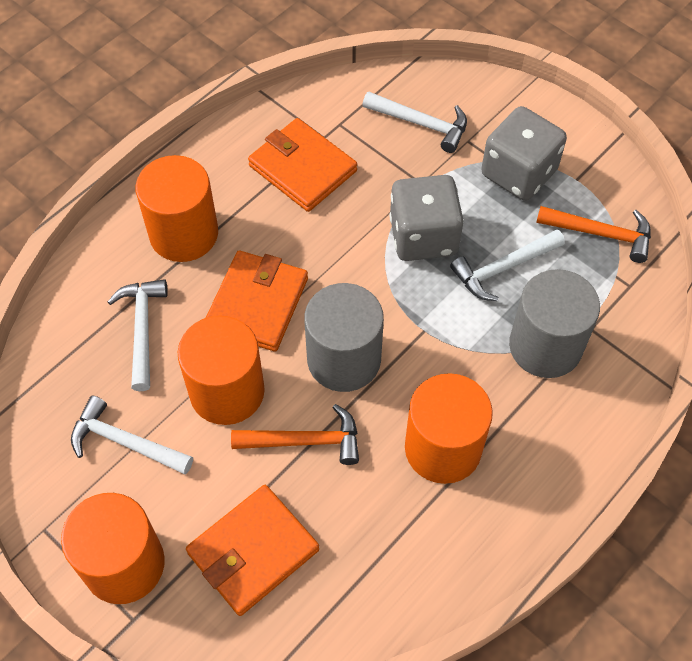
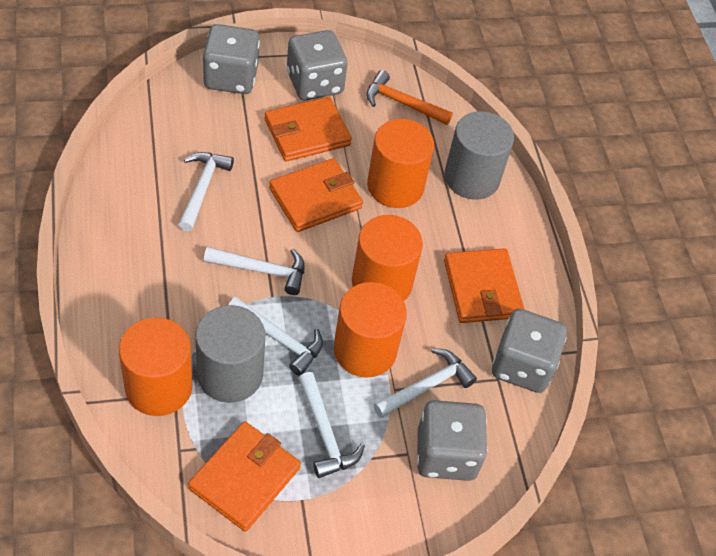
grey dice: [389,175,464,261] [481,106,567,201] = 2 -> [203,24,260,94] [287,30,347,100] [417,400,487,481] [492,309,567,393] = 4
orange hammer: [231,404,359,465] [536,206,651,263] = 2 -> [366,70,453,125] = 1
orange wallet: [186,485,319,616] [206,251,308,352] [248,118,357,212] = 3 -> [188,421,301,532] [265,97,352,162] [269,158,363,232] [444,248,525,323] = 4
white hammer: [71,395,193,475] [108,279,168,391] [363,91,467,153] [450,229,565,301] = 4 -> [178,152,234,231] [204,247,305,295] [228,297,323,376] [298,372,365,478] [374,348,477,418] = 5

